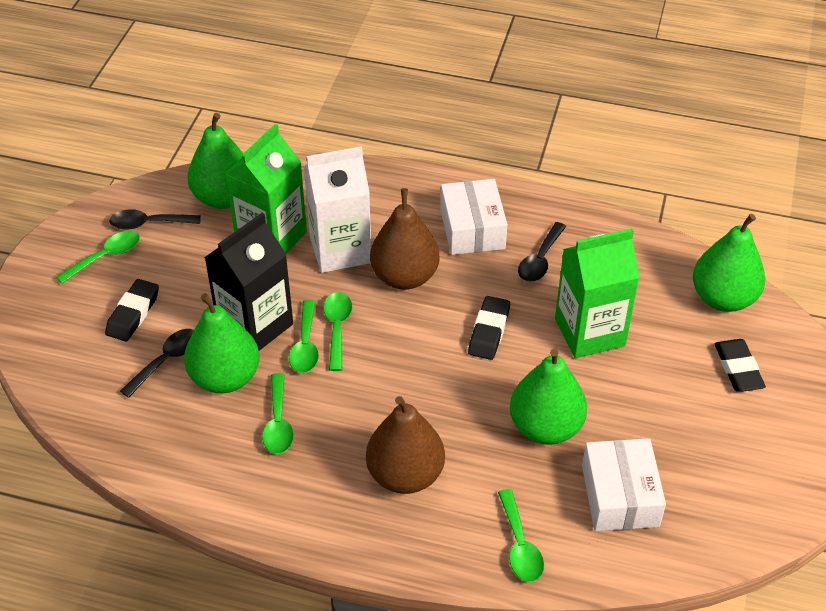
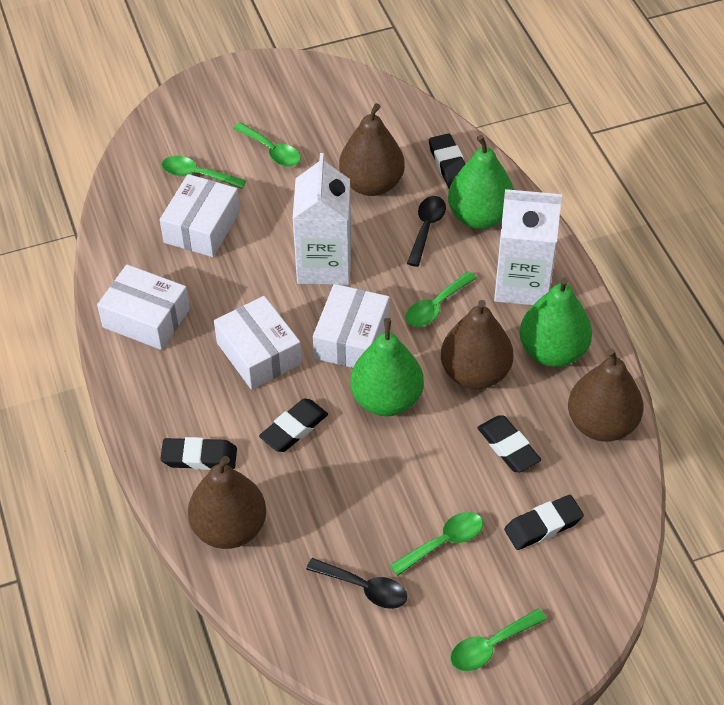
black carton: [204,213,293,351] = 1 -> none = 0
black eraser: [105,279,159,342] [468,296,510,360] [715,339,766,392] = 3 -> [160,437,237,470] [259,399,328,452] [429,133,465,188] [477,415,541,472] [504,495,584,550] = 5
black spoon: [109,209,201,230] [120,329,194,398] [518,222,566,282] = 3 -> [306,558,407,609] [407,196,446,267] = 2
brown pear: [366,396,445,494] [370,188,439,290] = 2 -> [188,456,266,549] [339,103,405,196] [441,300,513,389] [568,348,643,442] = 4
green carton: [225,124,307,253] [555,228,640,358] = 2 -> none = 0
green pear: [184,293,260,393] [188,113,243,209] [510,349,587,445] [693,214,765,312] = 4 -> [350,318,424,416] [448,135,514,229] [520,277,592,367] = 3
white box: [440,179,507,255] [582,438,666,531] = 2 -> [97,264,190,350] [160,174,240,257] [214,296,302,390] [313,284,389,368] = 4
white carton: [304,146,371,273] = 1 -> [293,153,352,285] [494,189,562,305] = 2

